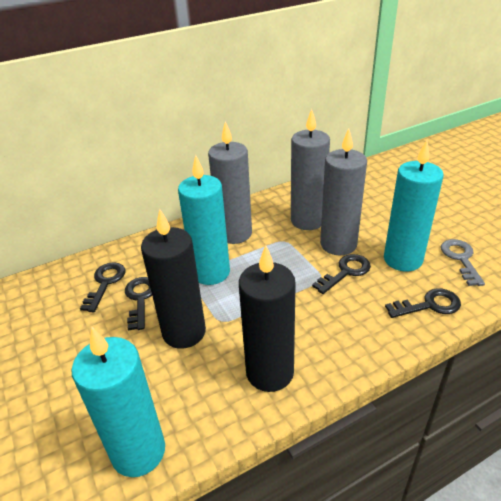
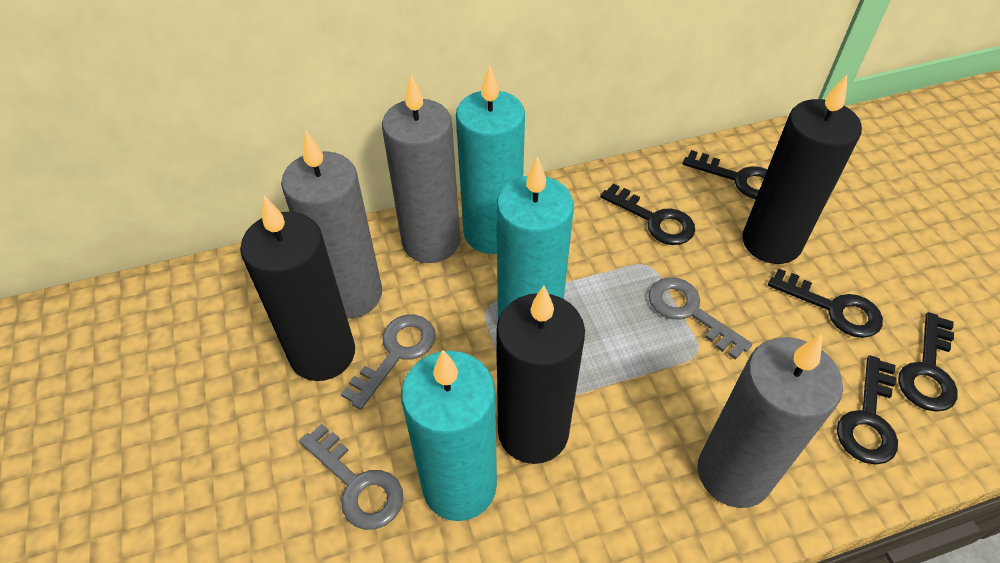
black candle: [141,209,206,349] [239,245,296,392] = 2 -> [240,196,355,381] [496,286,585,464] [742,75,862,264] = 3
black key: [80,262,126,312] [125,277,152,330] [312,254,371,294] [385,288,461,318] = 4 -> [600,183,695,245] [683,150,768,199] [768,268,883,338] [837,355,898,465] [898,312,958,412] = 5
grey key: [441,239,485,286] = 1 -> [299,424,403,530] [341,315,436,410] [649,277,752,360] = 3

